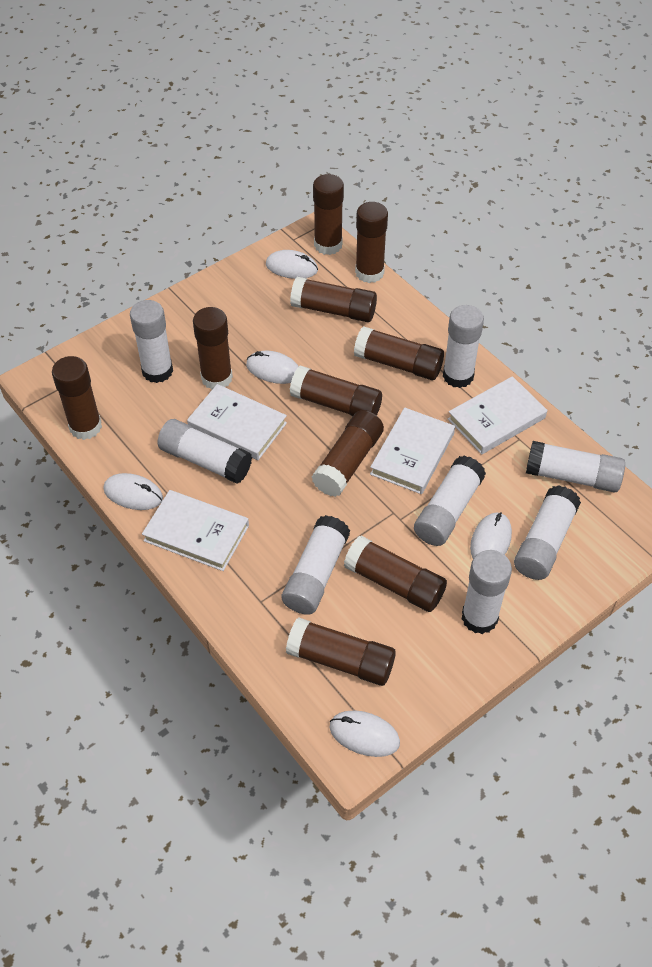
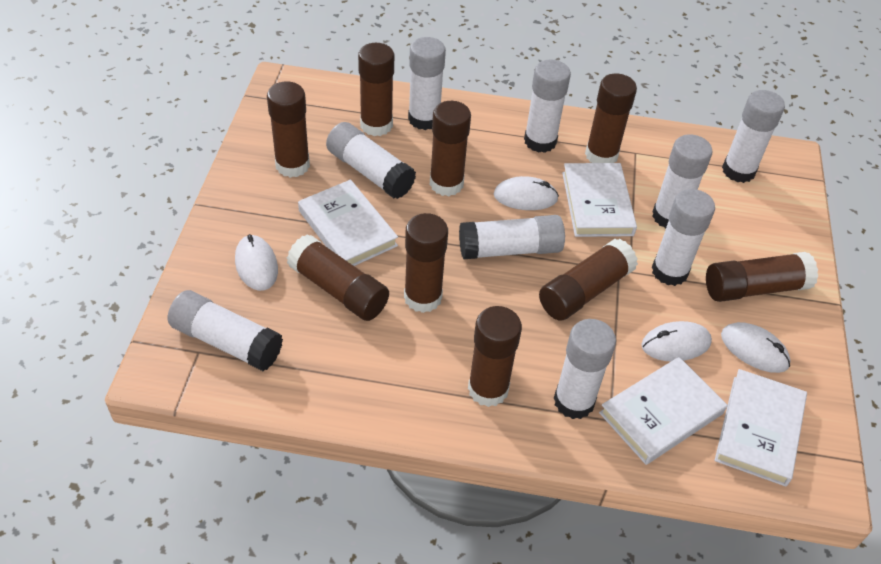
brown glue stick: [52,356,102,440] [193,307,233,390] [286,617,396,686] [290,277,377,322] [290,366,382,417] [312,410,384,497] [313,174,344,255] [344,536,447,612] [354,326,444,380] [355,202,388,283] = 10 -> [267,81,310,178] [287,234,389,321] [358,43,394,136] [404,213,448,313] [430,101,471,196] [468,306,522,407] [539,239,638,321] [585,73,637,163] [706,252,818,302] = 9
white glue stick: [130,300,173,383] [158,419,252,484] [282,515,350,615] [414,456,486,546] [443,305,484,388] [462,550,512,634] [514,485,581,580] [526,441,625,493] = 8 -> [168,290,283,371] [326,122,416,199] [408,37,446,130] [459,215,565,259] [524,60,571,153] [554,319,616,419] [652,134,712,228] [652,189,715,286] [722,90,785,183] = 9
white mouse: [104,473,163,510] [246,351,299,384] [266,250,318,279] [329,710,400,757] [470,512,512,558] = 5 -> [235,234,278,291] [494,176,559,210] [642,321,712,361] [721,322,791,373] = 4

